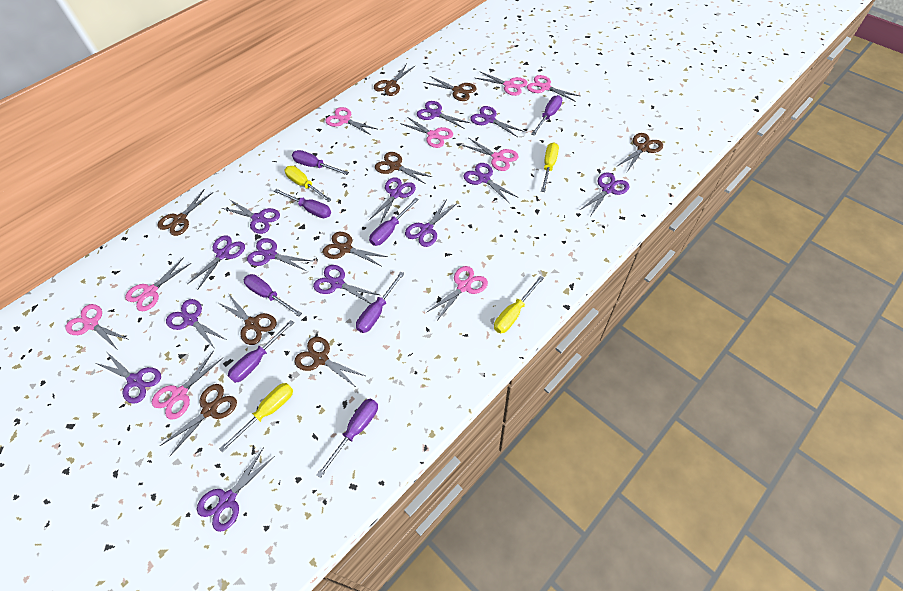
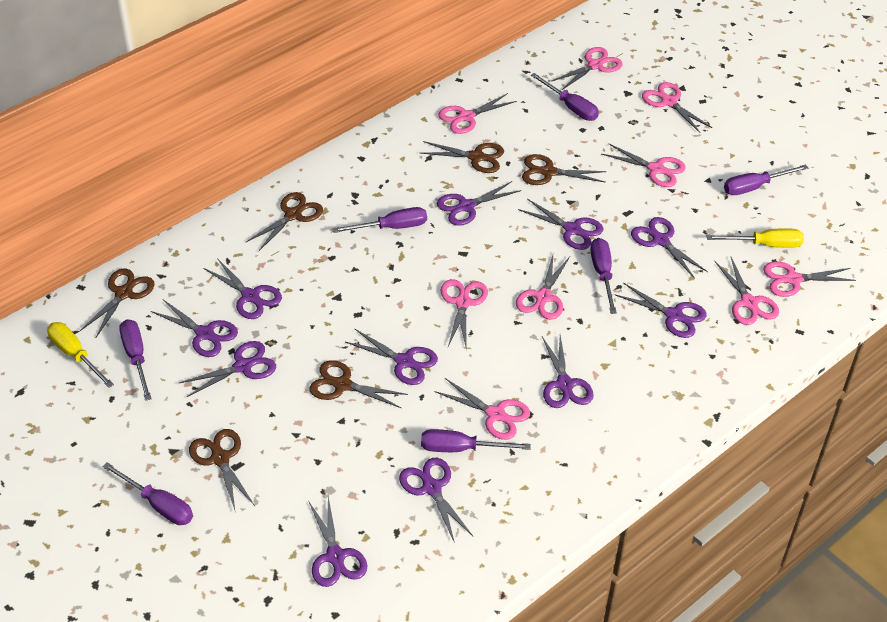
brown scissors: [157,189,213,236] [160,384,237,456] [217,295,276,345] [295,337,365,388] [323,232,387,266] [374,64,415,96] [375,152,432,184] [424,76,477,101] [616,133,663,172] = 9 -> [80,269,155,337] [189,429,255,510] [246,192,323,251] [309,360,408,408] [420,141,504,173] [522,154,607,185] = 6
purple scissors: [96,352,161,404] [166,299,227,349] [187,236,245,290] [197,447,275,532] [222,199,280,234] [247,238,312,271] [313,265,379,304] [369,177,416,224] [405,199,456,247] [417,101,470,129] [463,163,517,204] [470,106,524,137] [580,172,629,215] = 13 -> [151,300,238,357] [179,341,276,398] [203,258,282,319] [309,497,367,587] [345,329,438,385] [399,458,473,543] [437,181,521,226] [518,199,603,250] [542,335,594,408] [615,283,706,338] [631,217,708,279] = 11
purple screwdriver: [228,320,294,383] [244,274,302,317] [274,189,331,218] [292,150,349,175] [317,399,378,478] [356,272,404,333] [369,198,419,246] [531,95,562,135] = 8 -> [103,462,193,525] [119,319,152,401] [332,207,427,233] [421,429,531,452] [531,73,599,121] [590,238,617,314] [724,165,808,195] = 7
yellow screwdriver: [219,383,293,452] [285,166,332,202] [494,276,544,333] [541,143,559,192] = 4 -> [47,322,114,388] [707,228,804,248] = 2

